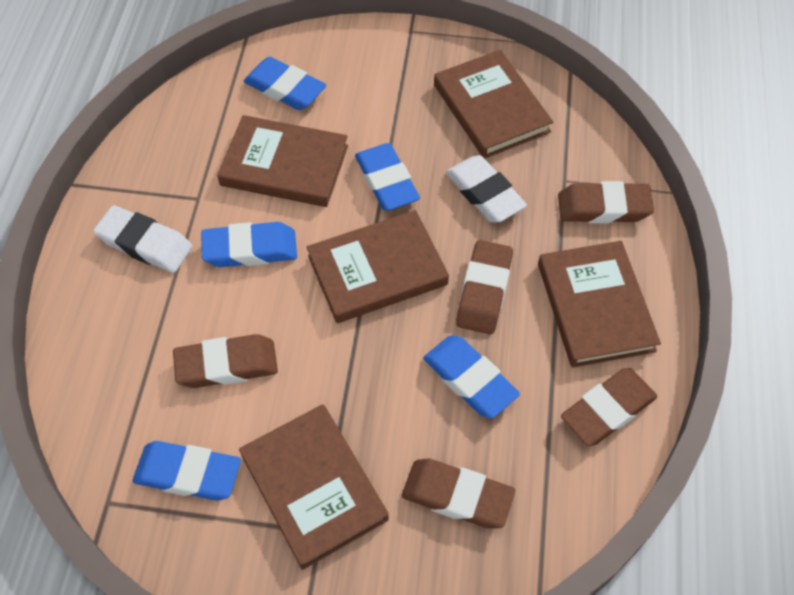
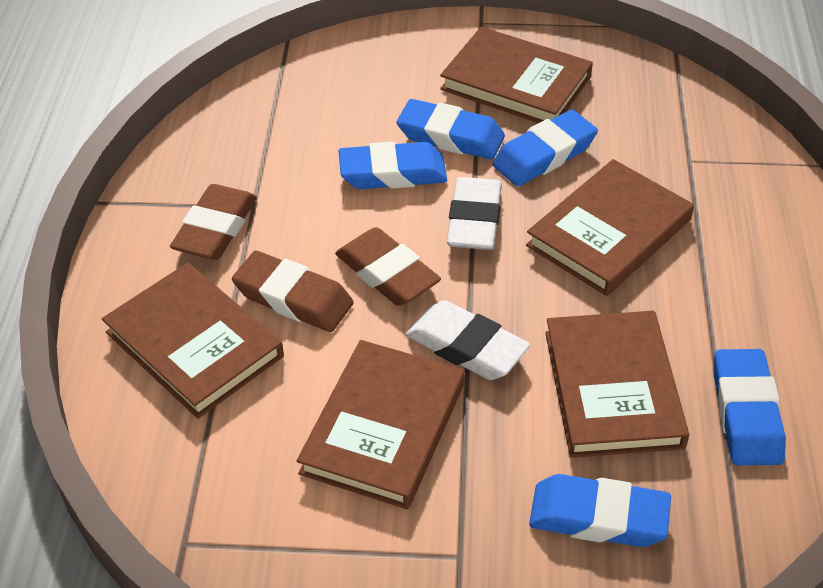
brown eraser: [173,334,278,388] [402,459,515,528] [456,240,513,334] [558,181,654,223] [561,368,657,446] = 5 -> [170,184,257,260] [232,251,354,332] [335,227,441,306] = 3

